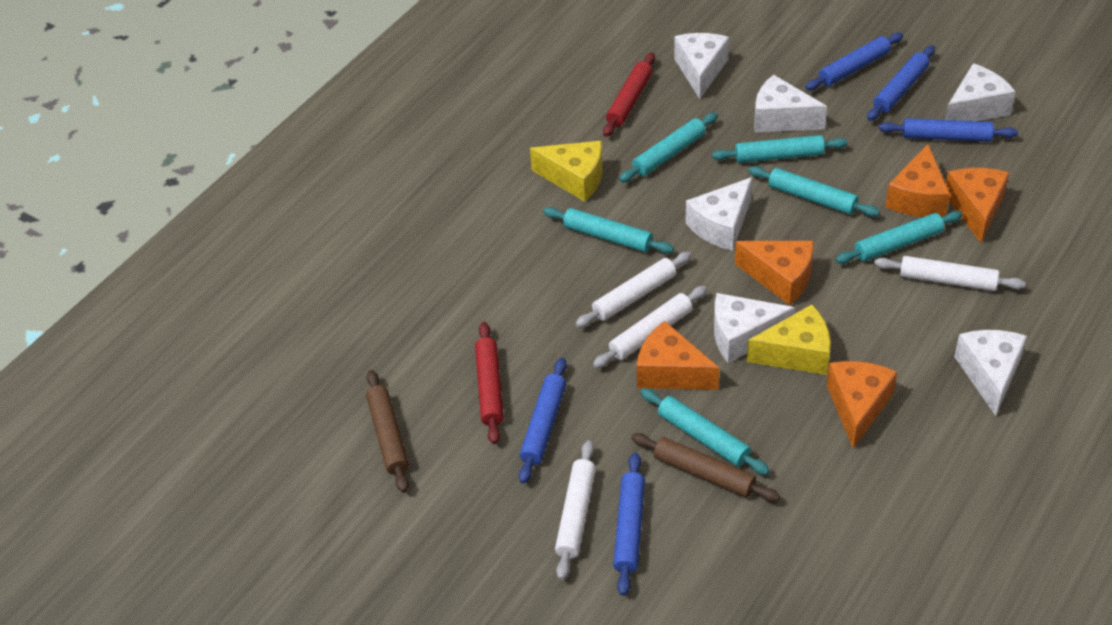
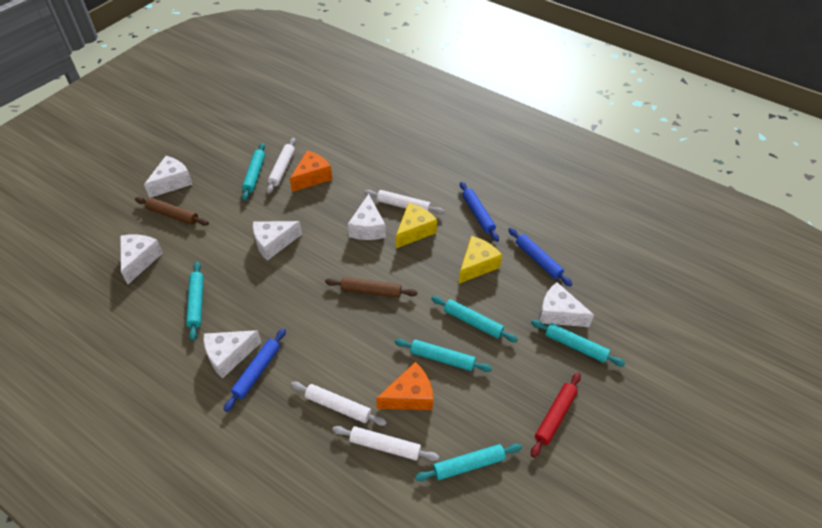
blue rolling pin: [519,358,567,484] [613,453,645,596] [805,33,903,90] [867,45,935,121] [879,118,1018,142] = 5 -> [224,328,286,412] [460,182,499,242] [508,228,573,287] = 3
orange cheese: [637,321,719,390] [735,241,813,305] [827,361,897,449] [885,144,950,217] [946,168,1010,243] = 5 -> [290,151,332,192] [376,362,433,410] = 2
red rolling pin: [475,322,504,444] [603,52,655,137] = 2 -> [531,373,581,457] = 1

